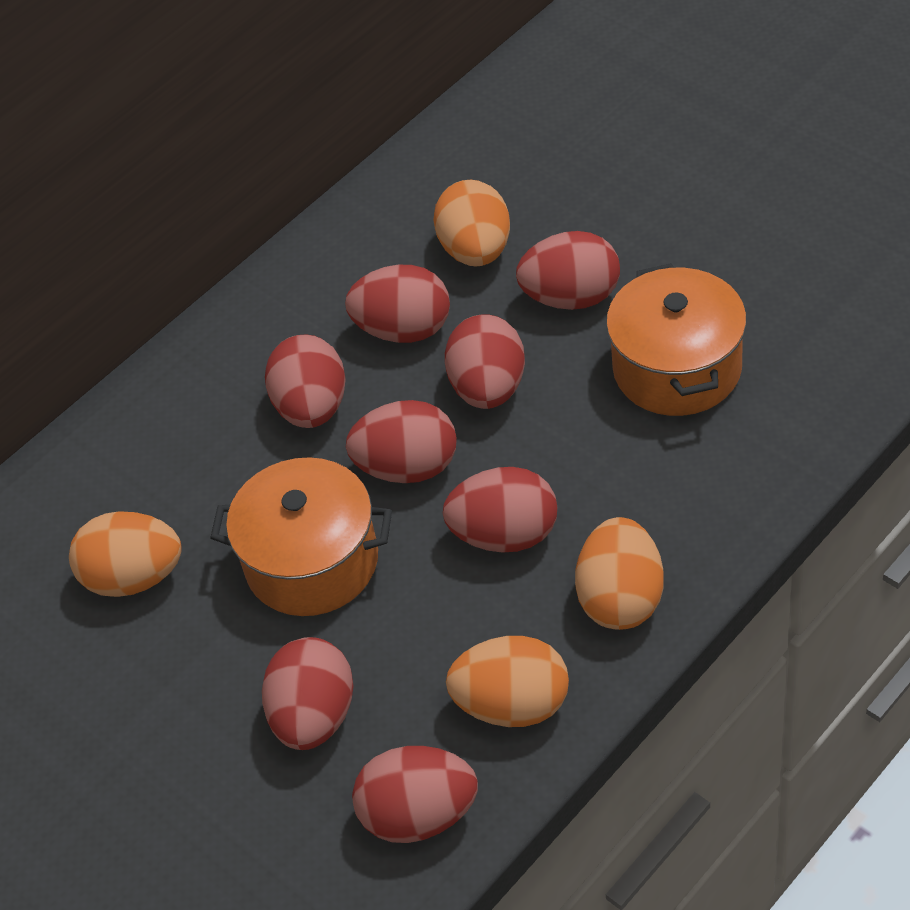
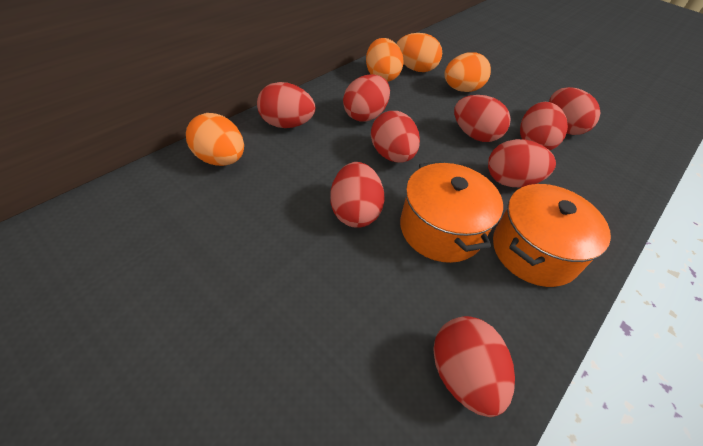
red egg: [262,637,353,750] [265,334,346,428] [345,265,450,343] [346,400,457,483] [352,746,478,843] [443,467,557,553] [445,315,525,409] [516,231,620,310] = 8 -> [257,82,315,128] [330,162,385,228] [343,74,390,122] [371,111,420,163] [433,316,515,417] [454,95,511,142] [488,139,556,187] [520,102,568,150] [549,87,601,135] = 9

